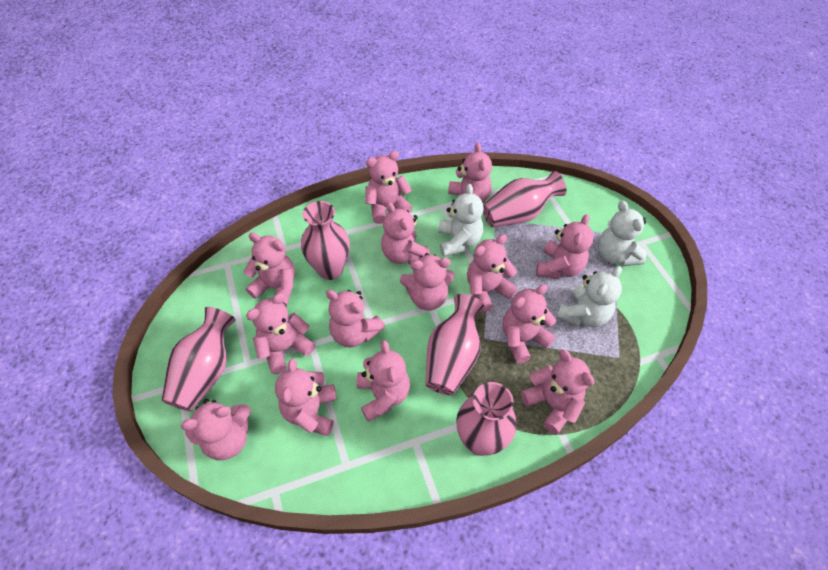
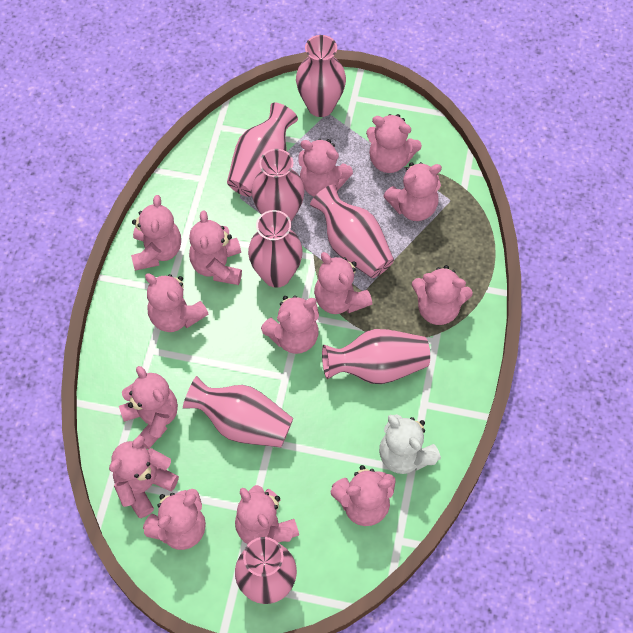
pink vase: [161,307,236,411] [301,201,350,280] [426,294,484,395] [456,382,516,456] [483,171,566,227] = 5 -> [183,376,293,447] [227,103,298,197] [235,537,297,604] [248,210,303,288] [251,149,304,222] [296,35,346,117] [310,184,394,278] [322,329,430,384] = 8
white teddy bear: [438,184,483,257] [556,266,622,327] [598,201,647,266] = 3 -> [379,414,441,474] = 1

